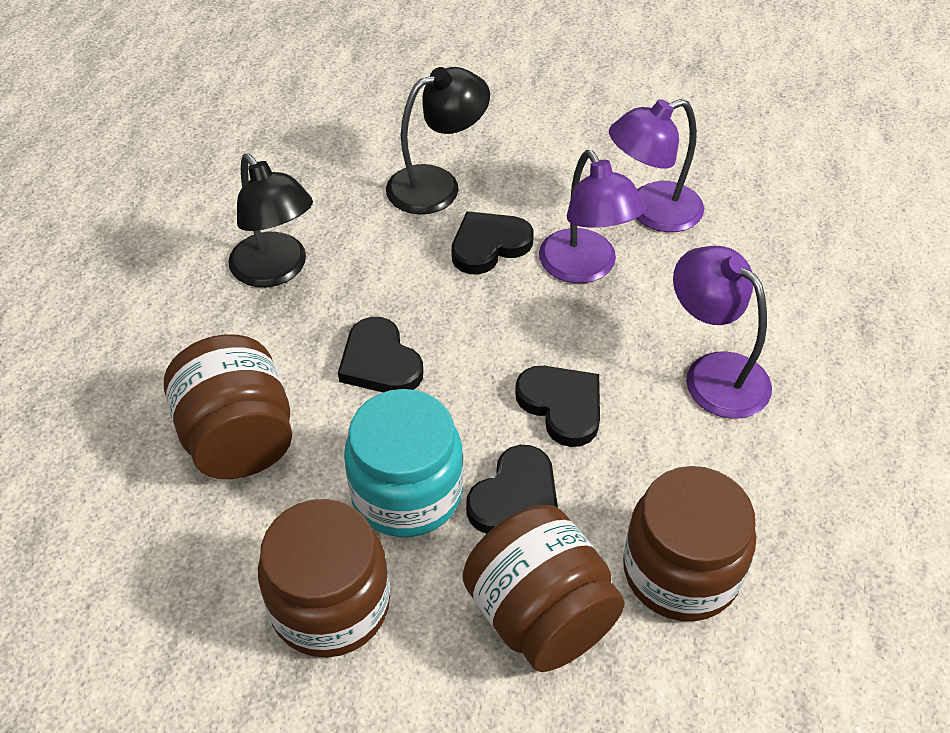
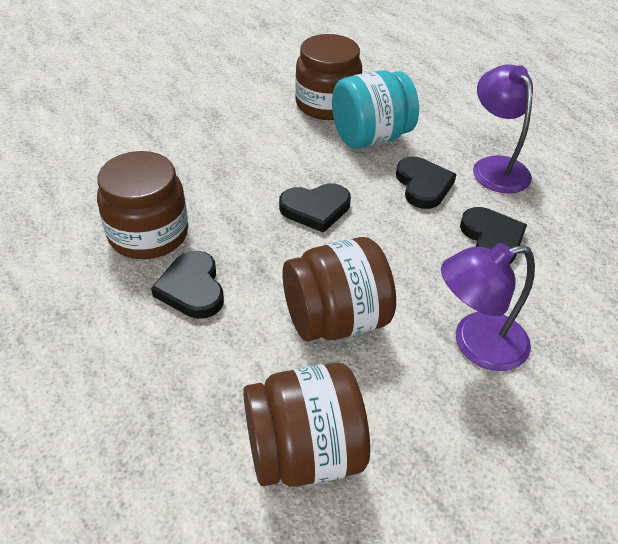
black lamp: [228,154,313,287] [386,67,490,214] = 2 -> none = 0
purple lamp: [539,150,646,283] [609,99,704,232] [673,246,772,419] = 3 -> [441,243,535,371] [473,64,533,193] = 2

